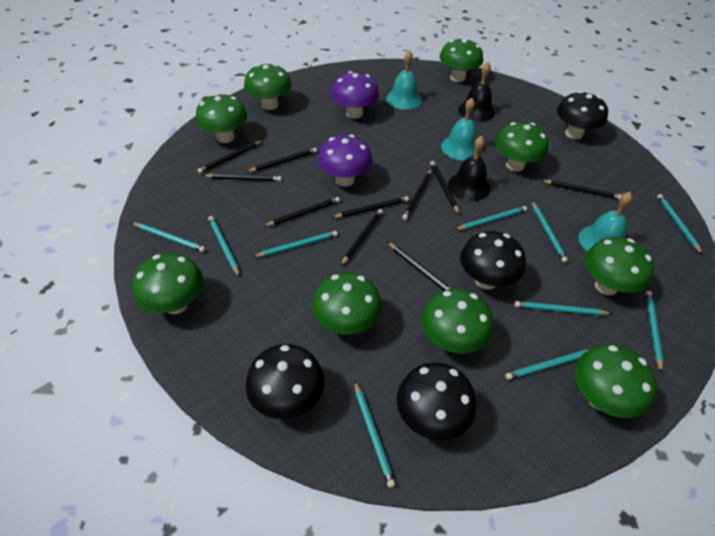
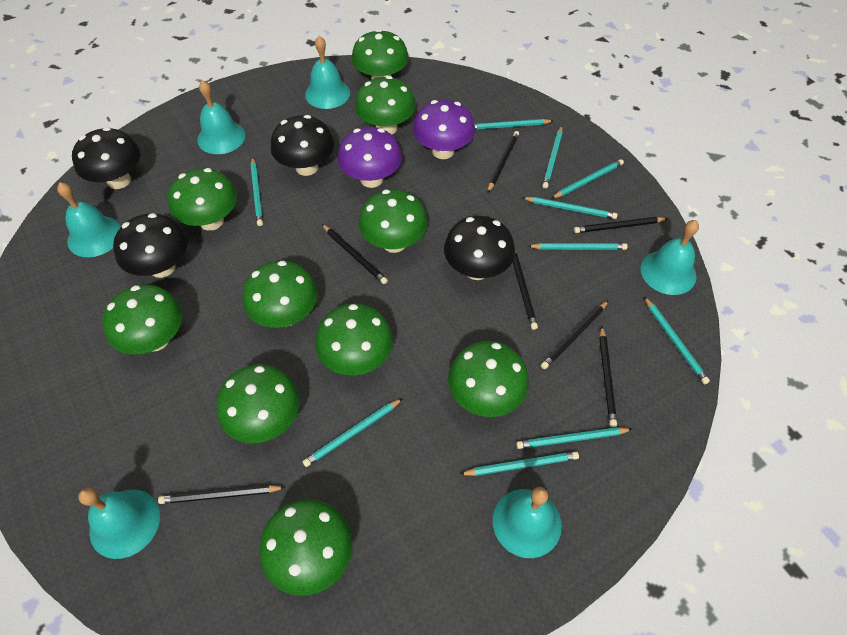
black bell: [448,136,491,201] [458,62,495,122] = 2 -> none = 0
black pencil: [198,141,262,173] [202,173,282,181] [247,148,317,172] [263,197,340,227] [331,196,409,218] [341,209,383,266] [387,242,452,290] [402,169,432,220] [430,161,460,214] [541,180,621,200] = 10 -> [158,485,285,504] [322,224,388,284] [487,131,519,193] [513,251,538,330] [541,300,609,369] [574,217,668,233] [599,326,617,427] = 7
green mushroom: [132,253,204,314] [196,93,247,143] [244,64,292,110] [312,272,382,335] [421,289,493,354] [439,38,483,82] [495,122,549,172] [575,344,657,418] [585,237,654,295] = 9 -> [103,285,183,354] [168,168,237,231] [216,364,300,443] [243,261,318,328] [259,499,353,596] [315,303,393,376] [352,29,409,80] [355,76,416,134] [359,189,428,253] [448,341,529,417] = 10
turquoise bell: [386,50,422,110] [441,98,480,160] [579,192,633,252] = 3 -> [57,182,121,257] [78,488,160,559] [197,80,245,154] [305,36,350,109] [493,487,562,558] [640,220,699,295] = 6

